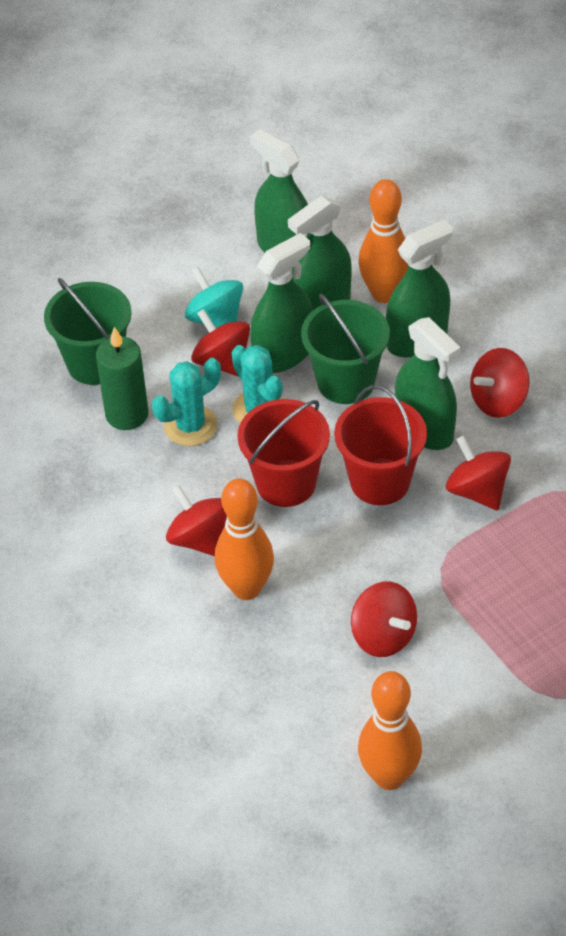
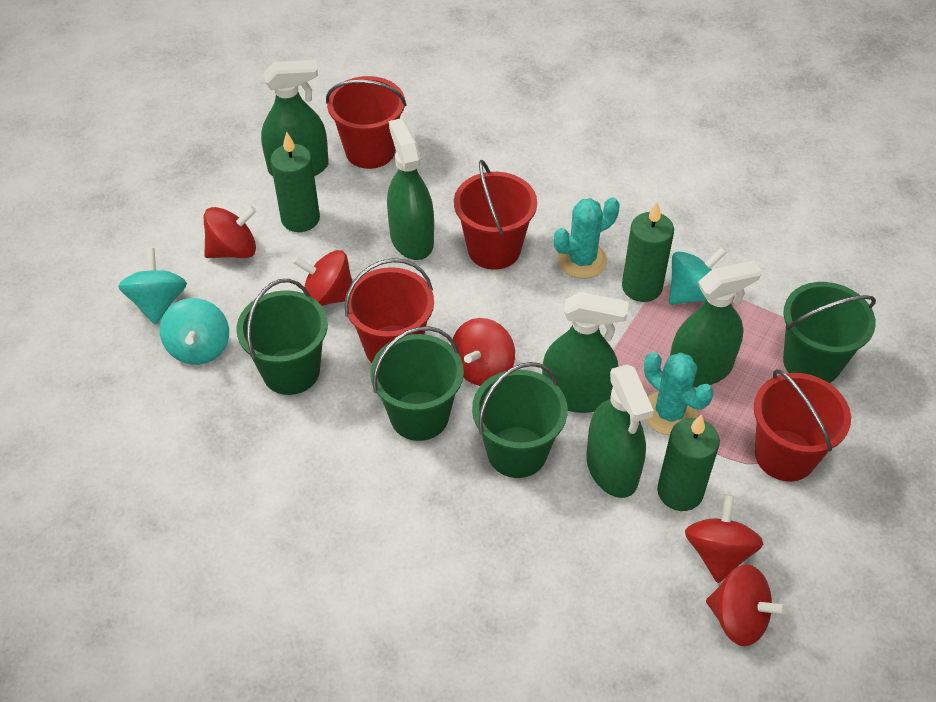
green bucket: [44,278,132,385] [301,294,390,404] = 2 -> [236,279,328,395] [370,326,464,441] [472,362,568,478] [783,282,876,383] = 4
green candle: [96,327,148,430] = 1 -> [270,132,320,232] [622,201,674,302] [657,414,720,511] = 3
orange bowling pin: [215,478,274,600] [358,179,409,303] [358,671,422,790] = 3 -> none = 0
red bucket: [237,399,330,507] [334,385,427,505] = 2 -> [326,76,406,169] [345,258,434,363] [454,160,537,270] [754,369,851,482] = 4
turquoise spinning top: [185,267,243,328] = 1 -> [118,248,187,325] [160,298,229,365] [669,247,727,305] = 3

